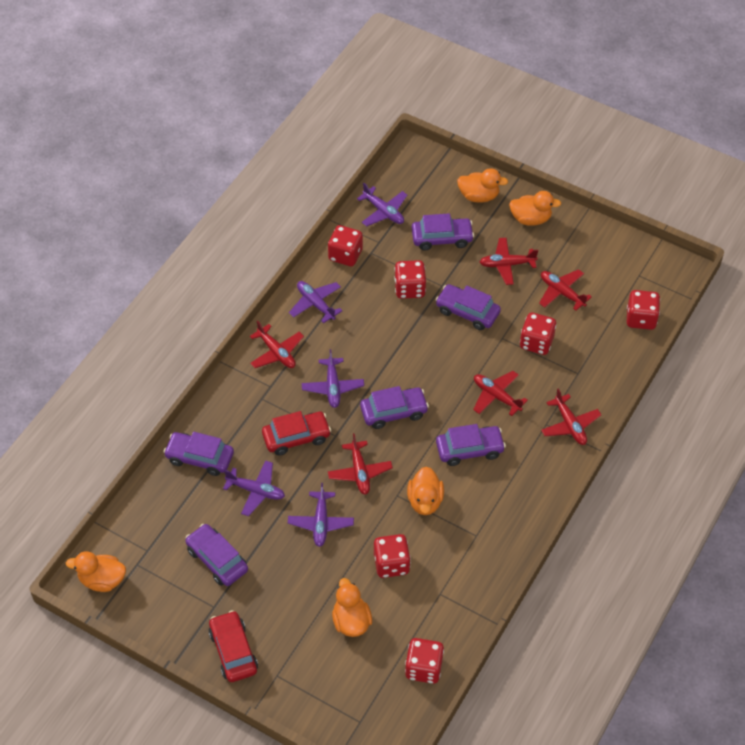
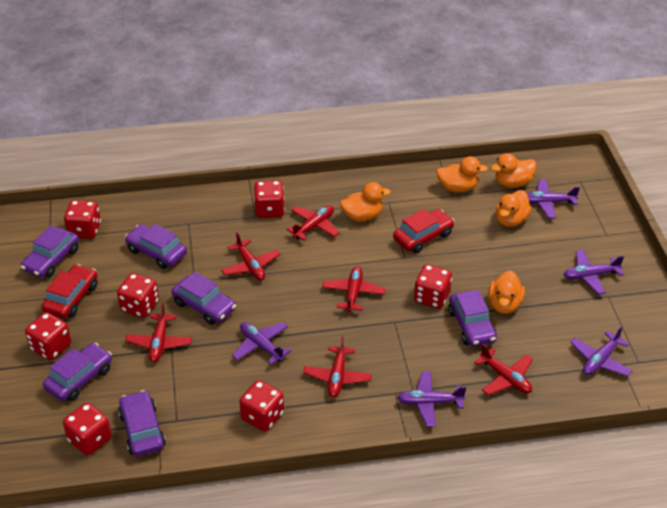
red dice: [328,225,363,266] [374,534,411,578] [394,260,426,299] [405,638,444,684] [520,313,556,355] [627,290,660,330] = 6 -> [25,312,71,360] [63,403,112,455] [64,200,101,239] [117,273,159,318] [239,380,284,431] [254,180,285,218] [414,264,452,309] = 7

